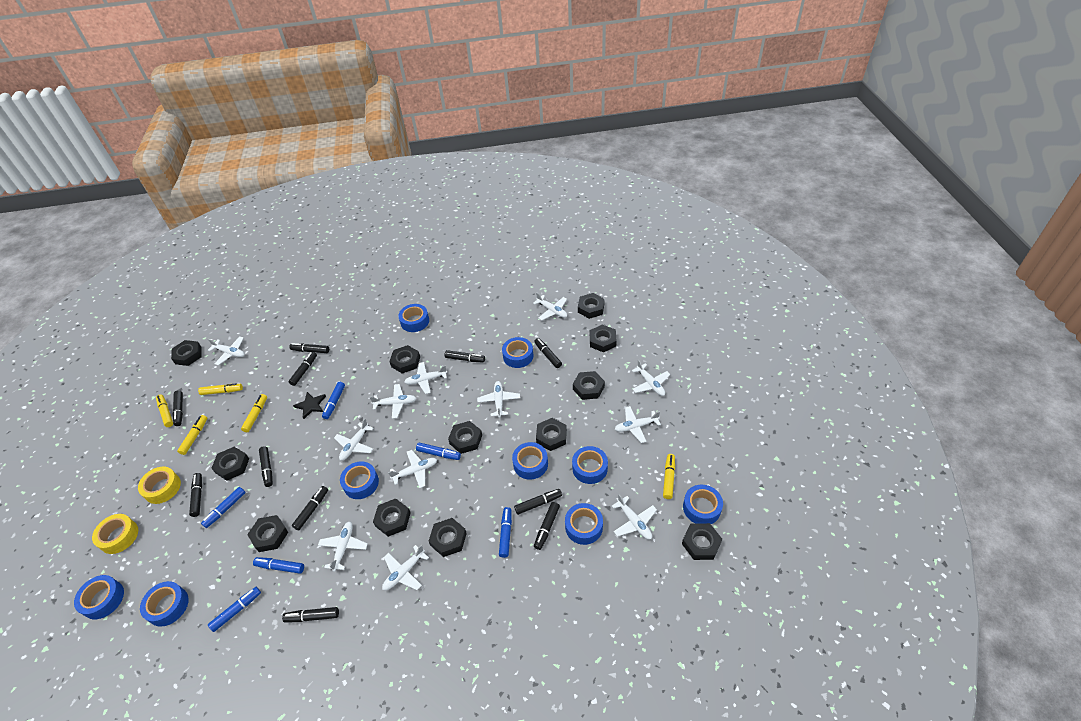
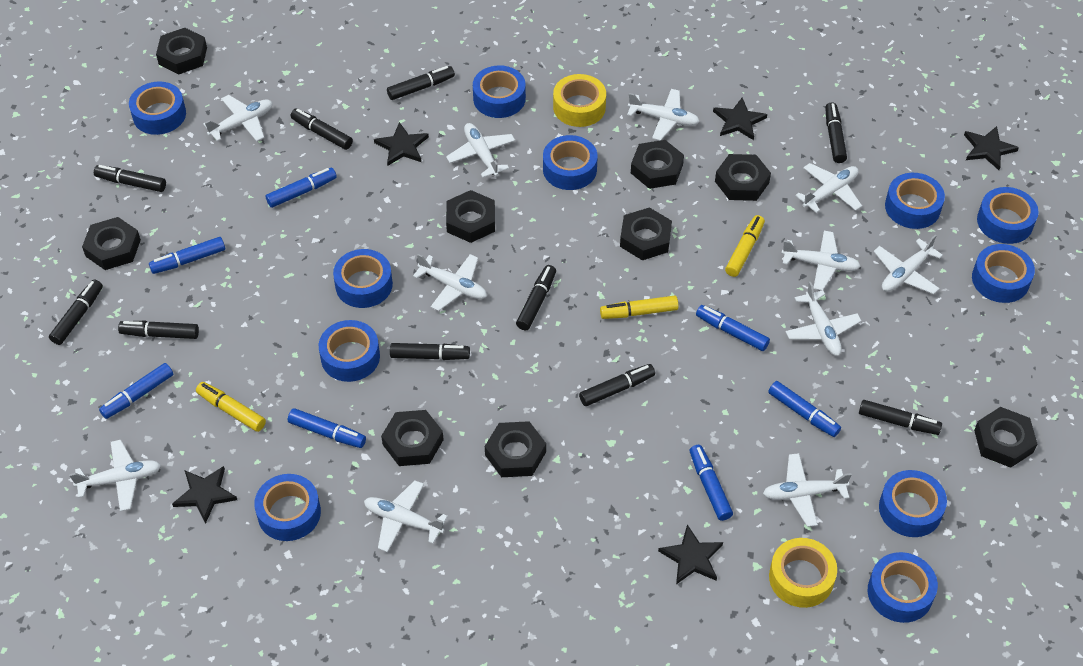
black marker: [173,390,183,426] [189,473,202,517] [259,446,273,487] [282,607,339,622] [288,352,317,386] [289,343,329,353] [292,486,328,530] [445,350,485,362] [514,489,562,515] [534,338,562,368] [534,502,560,550] = 11 -> [49,279,103,345] [94,165,166,192] [118,321,199,339] [291,108,353,150] [387,66,455,100] [390,343,470,360] [516,265,556,330] [579,364,655,406] [825,102,847,163] [859,400,942,435] = 10
black nut: [171,340,202,366] [211,447,249,481] [247,515,288,552] [373,499,411,537] [389,345,420,374] [429,518,467,557] [448,421,482,454] [536,418,567,451] [573,371,605,400] [578,293,605,319] [590,325,617,352] [682,523,722,560] = 12 -> [82,217,141,270] [156,28,207,74] [381,410,444,466] [446,190,495,243] [485,421,546,477] [620,207,672,260] [631,140,684,189] [715,154,771,201] [974,407,1037,468] = 9
black star: [293,392,326,419] = 1 -> [172,466,237,524] [374,122,429,166] [658,525,723,584] [713,97,767,140] [964,126,1019,170] = 5
blue marker: [201,487,246,528] [208,587,261,632] [253,557,304,574] [322,382,345,419] [416,443,461,460] [499,507,512,558] = 6 -> [99,363,173,419] [149,237,225,274] [266,168,337,208] [288,408,366,448] [689,445,733,521] [696,305,770,351] [768,381,841,437] = 7
blue tape: [74,575,124,619] [140,581,189,627] [340,461,379,499] [398,304,429,332] [502,337,533,368] [512,442,548,480] [565,503,603,545] [572,446,608,484] [683,485,723,524] = 9 -> [129,82,186,135] [254,474,321,541] [319,320,380,382] [333,249,393,308] [473,65,526,118] [543,135,598,190] [868,552,938,623] [879,470,947,537] [885,173,945,229] [972,244,1035,303] [977,187,1039,244] = 11
white plane: [208,336,245,365] [318,522,368,572] [334,418,374,461] [369,384,416,419] [382,545,429,590] [388,450,437,488] [405,362,447,394] [477,381,520,418] [533,292,567,320] [612,494,657,540] [615,406,661,443] [632,360,670,396] = 12 -> [69,440,161,511] [203,95,273,141] [364,480,448,552] [413,254,487,311] [446,123,515,178] [627,89,700,140] [763,453,852,527] [782,231,861,290] [786,282,861,356] [795,163,862,213] [874,235,943,294] = 11
yellow marker: [156,395,173,427] [177,415,207,455] [198,383,243,395] [241,394,267,432] [663,454,675,499] = 5 -> [196,382,266,432] [600,296,679,319] [725,215,765,277] = 3

